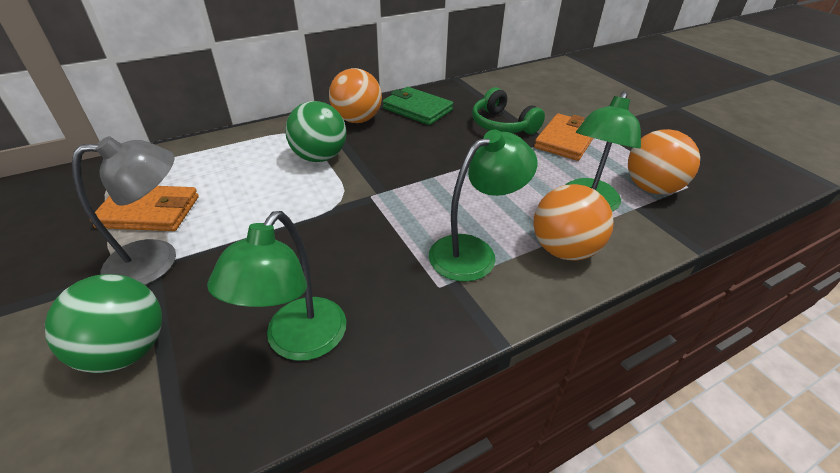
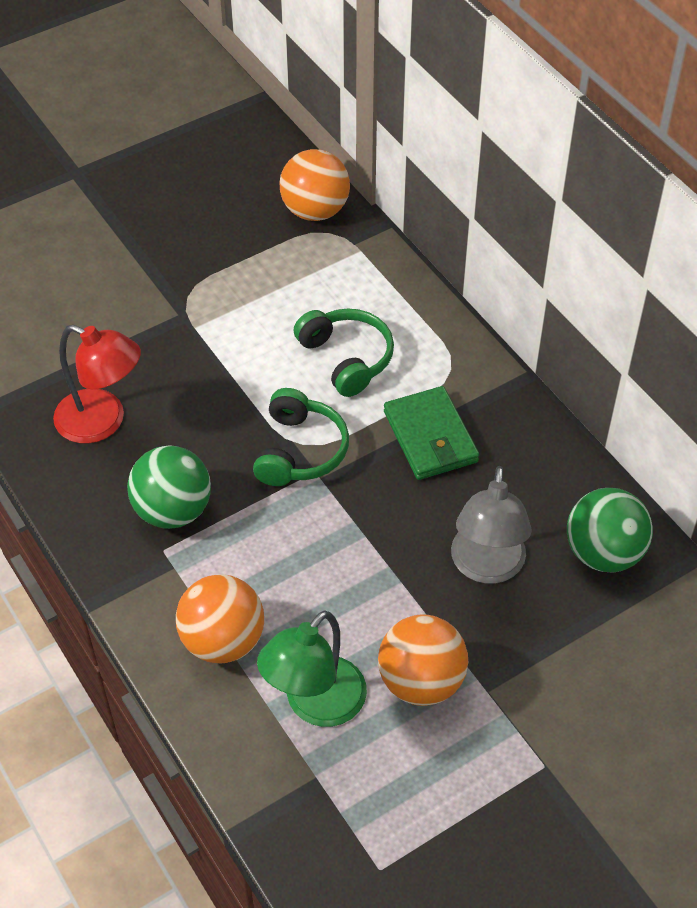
green headphones: [472,87,545,134] = 1 -> [253,388,349,486] [293,308,394,397] = 2
green lamp: [207,211,346,361] [429,130,538,282] [565,91,641,212] = 3 -> [257,610,367,727] = 1
orange wallet: [90,186,199,231] [534,114,593,161] = 2 -> none = 0
red lamp: none = 0 -> [53,325,141,444] = 1

